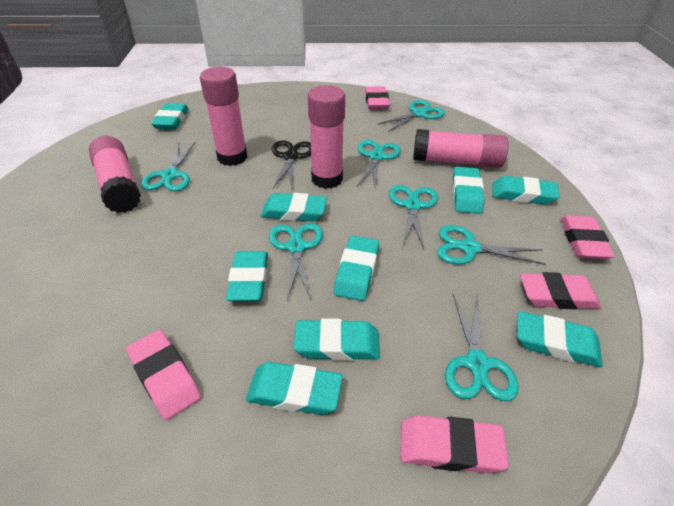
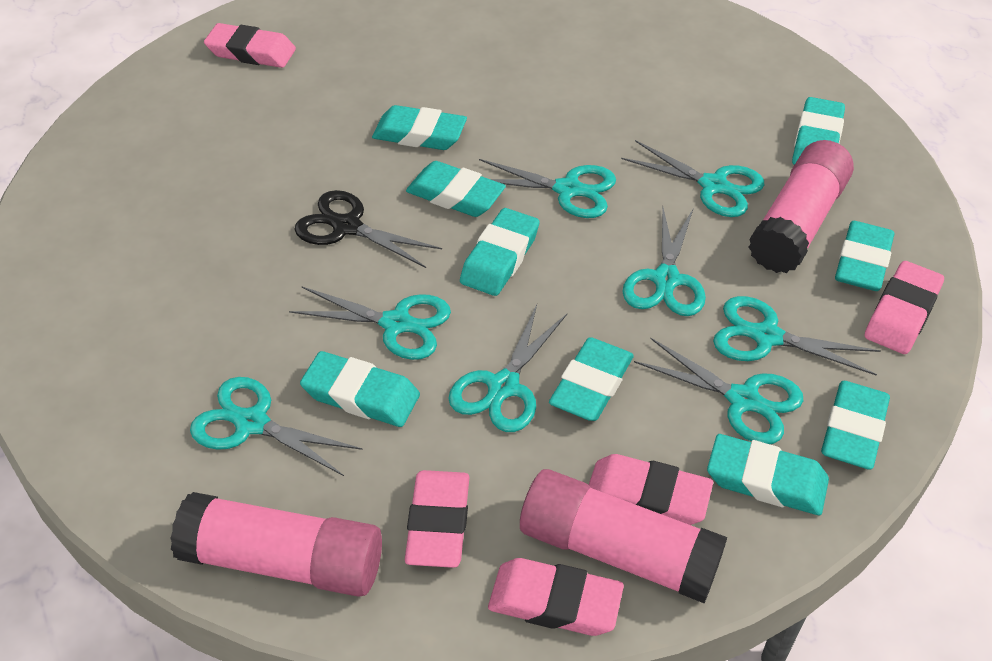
pink glue stick: [89,136,141,213] [200,67,247,166] [308,85,345,189] [413,129,509,168] = 4 -> [171,492,382,597] [520,469,727,603] [748,140,854,273] = 3
turquoise scissors: [141,142,196,191] [269,223,323,302] [357,140,401,190] [378,100,445,132] [389,185,438,249] [437,225,546,265] [445,293,519,401] = 7 -> [190,377,363,476] [289,287,451,360] [448,305,567,432] [479,159,616,218] [621,140,764,217] [623,206,706,316] [634,338,803,444] [713,296,881,376] = 8

